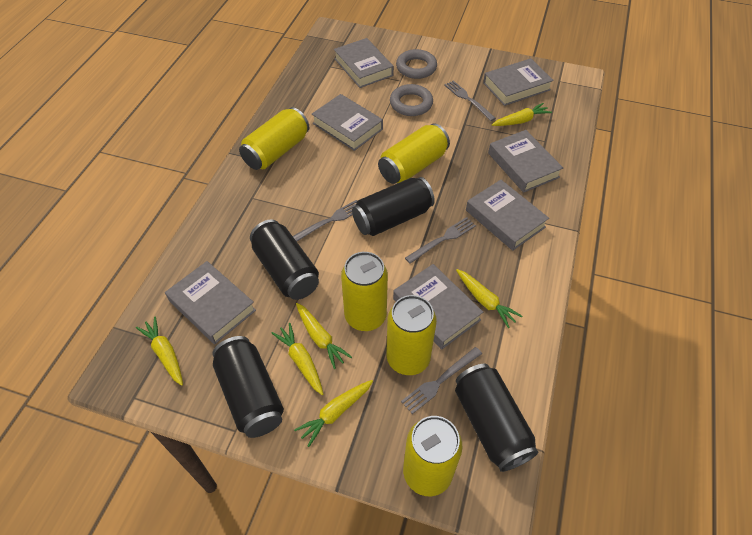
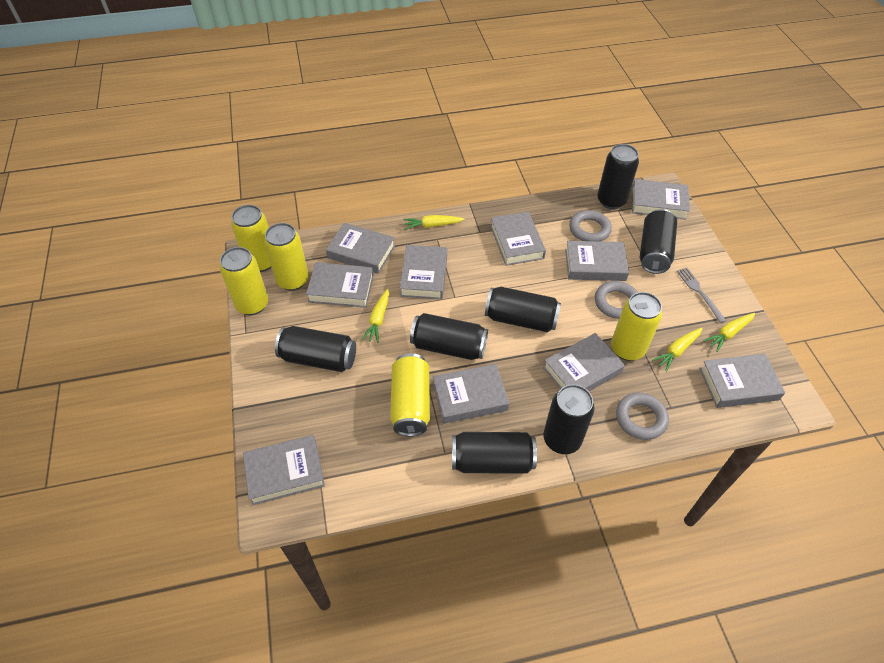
black can: [212,336,284,438] [250,220,319,300] [352,177,435,236] [455,364,538,472] = 4 -> [275,326,356,372] [410,313,488,360] [452,432,537,474] [485,287,561,332] [543,384,595,454] [597,144,639,209] [640,209,677,274] = 7
grey book: [165,261,256,344] [312,94,383,151] [334,38,394,88] [393,264,483,349] [466,180,549,251] [483,58,554,106] [488,130,563,193] = 7 -> [243,435,325,505] [306,262,374,308] [326,223,395,274] [400,245,447,299] [433,364,509,424] [490,212,546,266] [543,333,625,391] [565,241,629,281] [632,179,690,220] [700,354,785,408] = 10
grey fork: [293,200,357,242] [401,347,482,414] [405,217,476,264] [444,80,496,121] = 4 -> [677,268,726,323] = 1
grey ring: [390,84,433,116] [396,49,437,79] = 2 -> [569,210,612,242] [595,281,638,319] [616,393,669,440] = 3
yellow carrot: [136,317,183,386] [272,323,323,395] [294,380,373,447] [296,303,352,369] [456,269,522,328] [492,103,552,126] = 6 -> [361,289,389,343] [403,215,464,230] [652,328,703,372] [703,313,756,352] = 4

